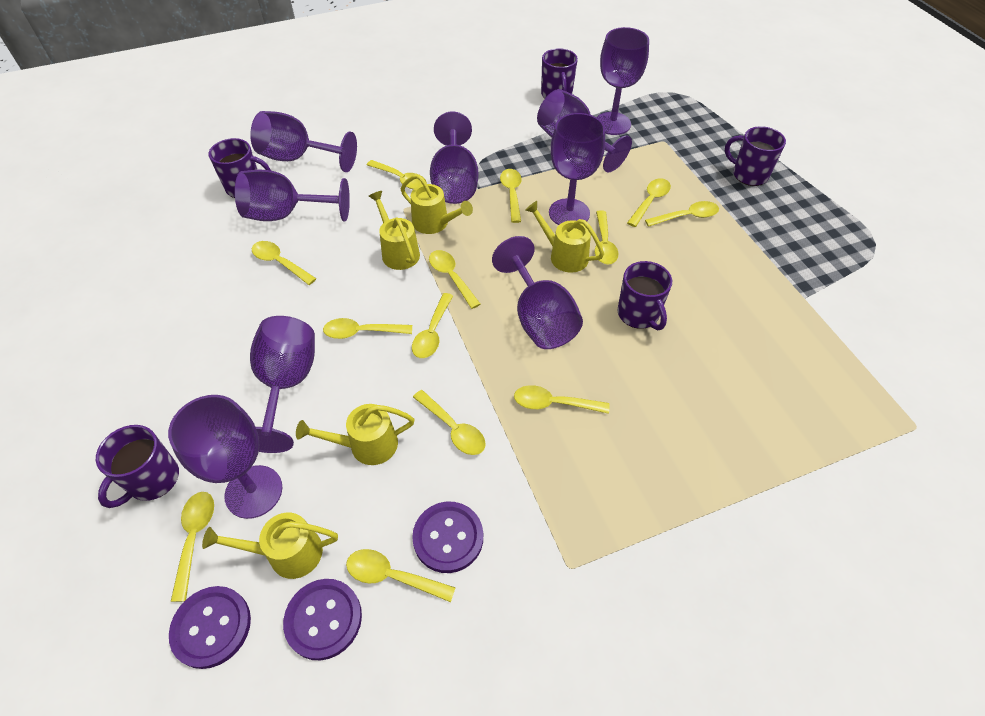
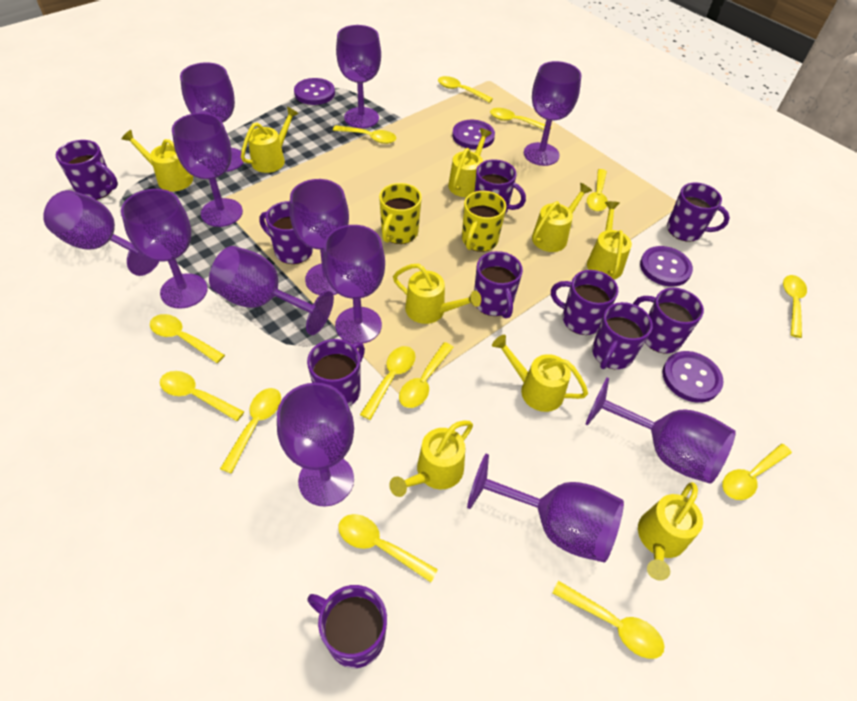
purple button: [169,586,251,669] [283,579,362,660] [412,502,483,573] = 3 -> [294,78,335,105] [452,120,495,149] [640,246,693,287] [662,351,724,403] = 4
purple goblet: [168,395,283,519] [235,170,350,221] [250,111,357,172] [250,316,315,453] [430,111,479,204] [492,236,583,349] [537,89,632,172] [549,113,605,225] [597,27,649,135] = 9 -> [43,190,160,276] [121,189,208,309] [172,113,243,227] [180,62,244,172] [209,246,334,335] [277,383,354,506] [290,179,349,295] [323,225,385,344] [336,25,381,128] [467,453,624,563] [524,61,581,166] [586,377,736,484] = 12
purple mug: [96,425,179,508] [209,138,271,198] [541,48,578,99] [618,261,672,331] [725,126,786,186] = 5 -> [56,140,118,200] [259,201,313,264] [307,339,365,407] [308,585,387,668] [474,251,523,319] [475,159,526,214] [551,270,618,335] [592,302,653,369] [633,288,704,353] [667,182,730,242] = 10
yellow mug: none = 0 -> [379,183,422,244] [462,191,506,252] = 2
yellow watering can: [202,513,338,579] [296,404,414,465] [368,191,420,270] [401,174,473,234] [525,201,604,273] = 5 -> [122,130,194,192] [241,107,299,173] [389,420,473,497] [393,264,481,324] [448,128,492,197] [492,335,588,412] [532,183,592,252] [587,201,632,279] [638,482,703,581] = 9

